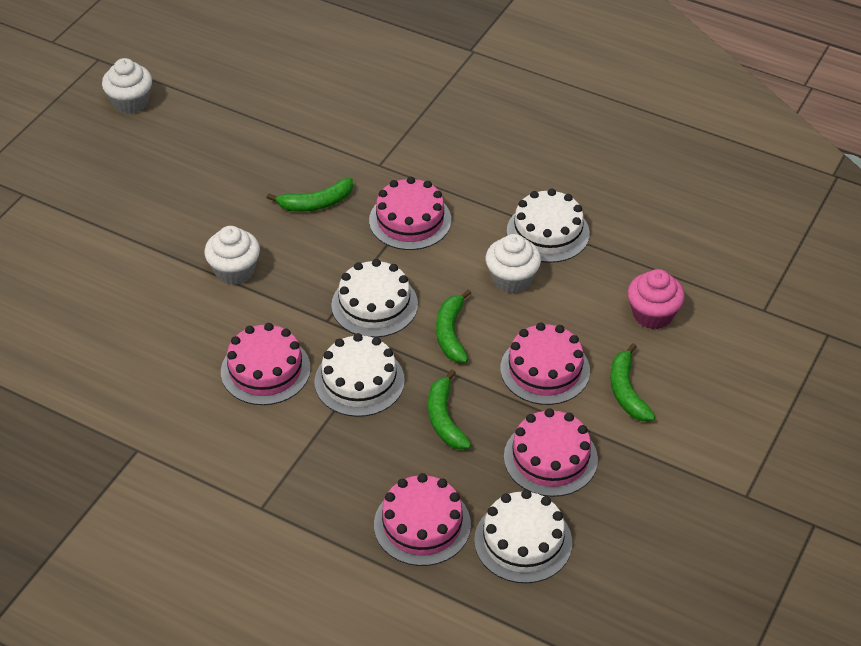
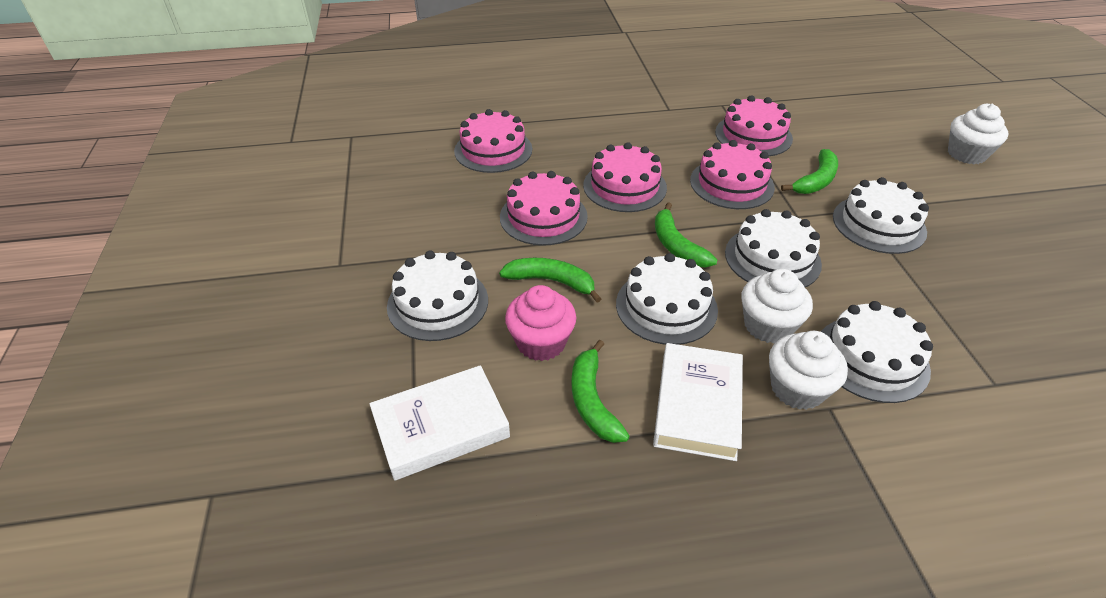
white book: none = 0 -> [369,365,510,481] [653,343,743,461] = 2
white cake: [314,333,405,417] [331,259,418,338] [474,490,572,583] [507,189,590,263] = 4 -> [387,251,488,341] [616,253,718,345] [725,209,822,287] [821,301,933,403] [833,177,929,254] = 5

